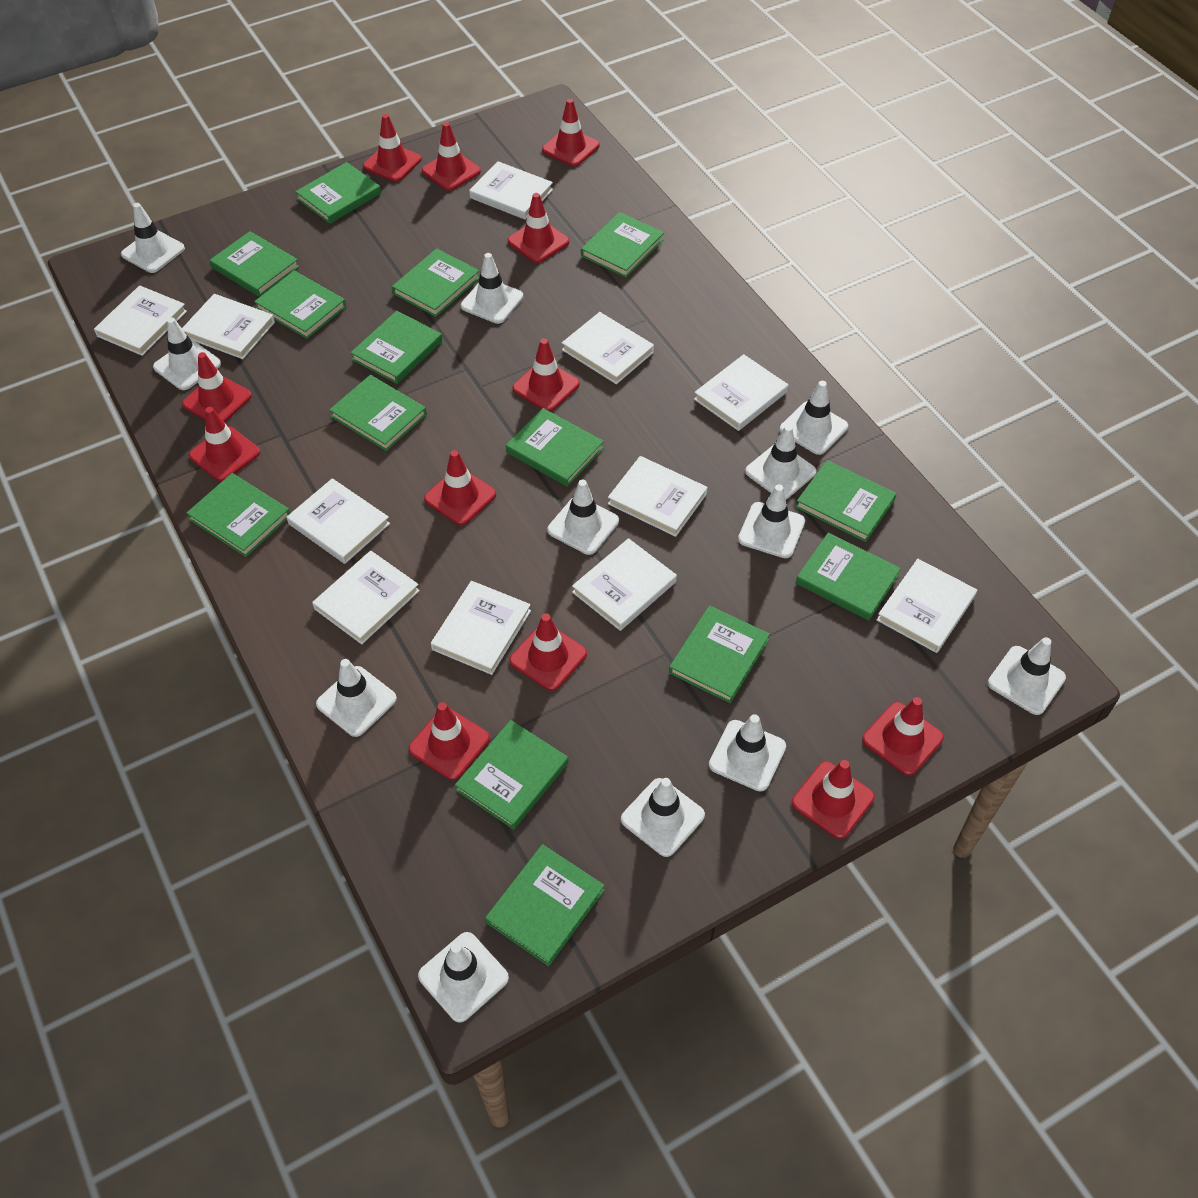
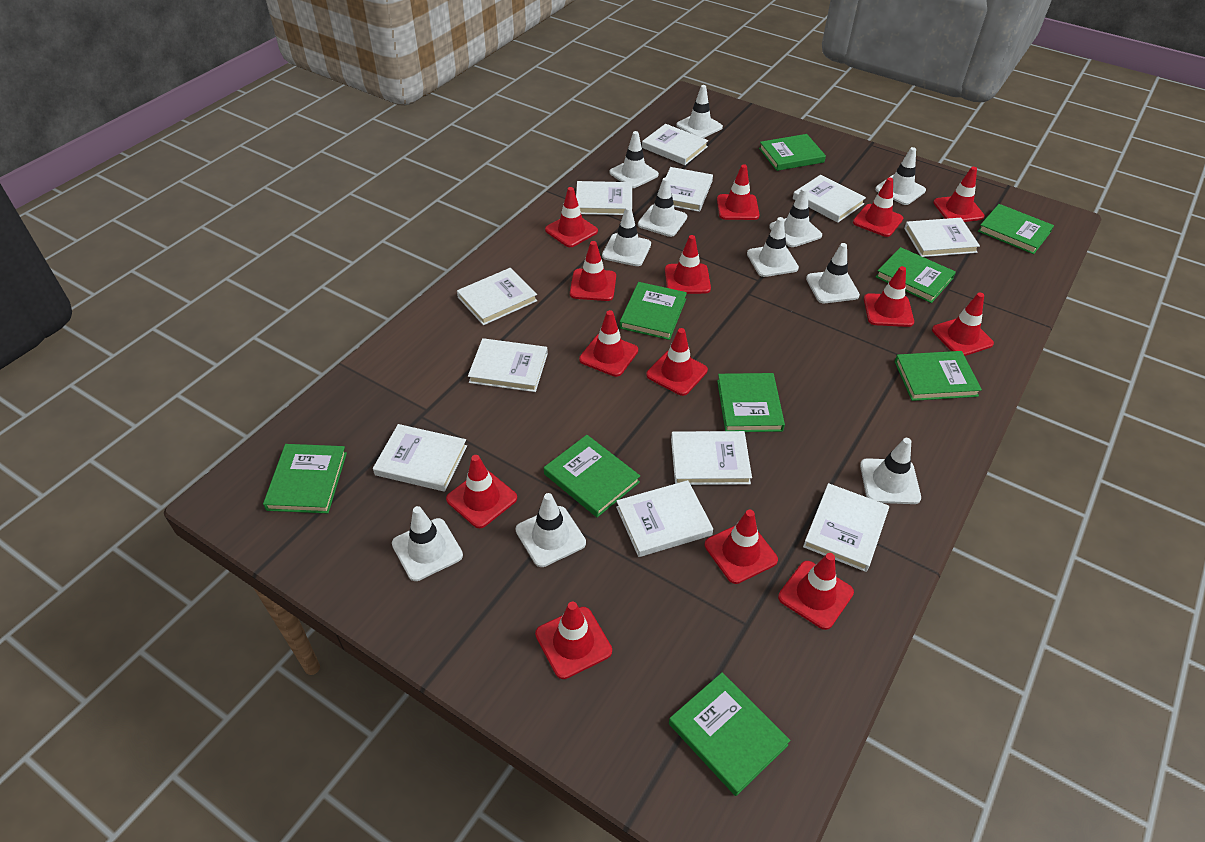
green book: [187,473,290,557] [210,231,299,297] [254,271,346,339] [295,162,381,224] [329,375,427,451] [351,311,442,384] [392,248,479,317] [455,720,568,830] [485,844,605,966] [506,408,604,487] [581,212,664,278] [669,605,770,703] [796,460,897,542] [796,533,901,620] = 14 -> [263,444,347,513] [544,435,640,517] [619,282,687,340] [669,672,790,796] [717,373,785,432] [759,134,826,171] [876,247,956,303] [894,351,982,401] [978,204,1054,254] = 9
red traffic cone: [182,352,252,422] [189,407,260,481] [363,114,422,182] [409,702,490,780] [422,122,481,191] [424,450,496,525] [508,193,569,263] [509,613,587,691] [512,338,580,411] [542,99,600,166] [792,760,875,839] [862,697,944,776] = 12 -> [446,455,517,528] [535,602,612,679] [545,187,598,247] [570,241,616,301] [579,310,638,377] [646,328,708,396] [665,235,711,294] [705,510,778,584] [717,164,760,220] [778,553,854,630] [853,177,903,237] [864,266,914,327] [932,292,994,356] [933,167,985,222] = 14
white traffic cone: [121,203,185,273] [153,317,221,390] [316,659,397,737] [418,932,509,1023] [461,253,523,324] [547,480,619,555] [621,778,705,857] [709,714,786,792] [738,484,805,558] [745,425,816,499] [779,381,848,455] [988,637,1066,715] = 12 -> [392,506,463,581] [516,493,586,567] [602,206,651,266] [609,131,659,188] [638,177,687,237] [676,85,723,138] [747,217,799,277] [769,188,822,247] [806,243,860,303] [860,438,921,504] [875,147,926,205] = 11

